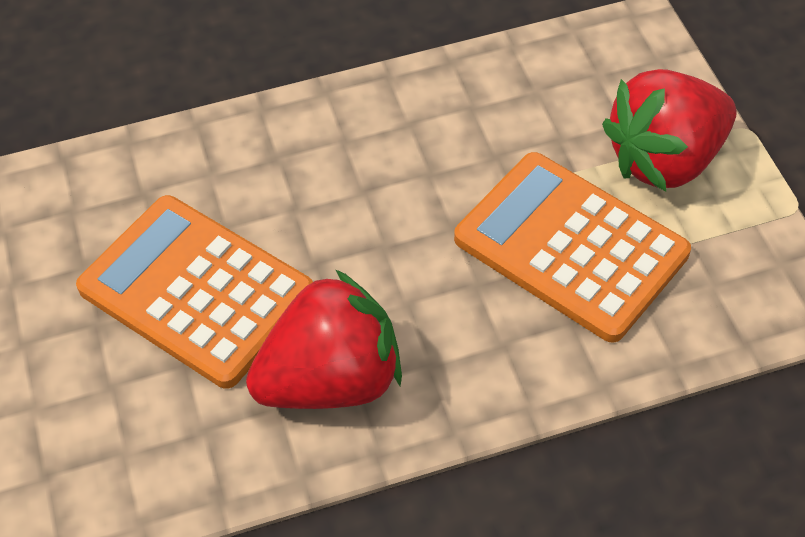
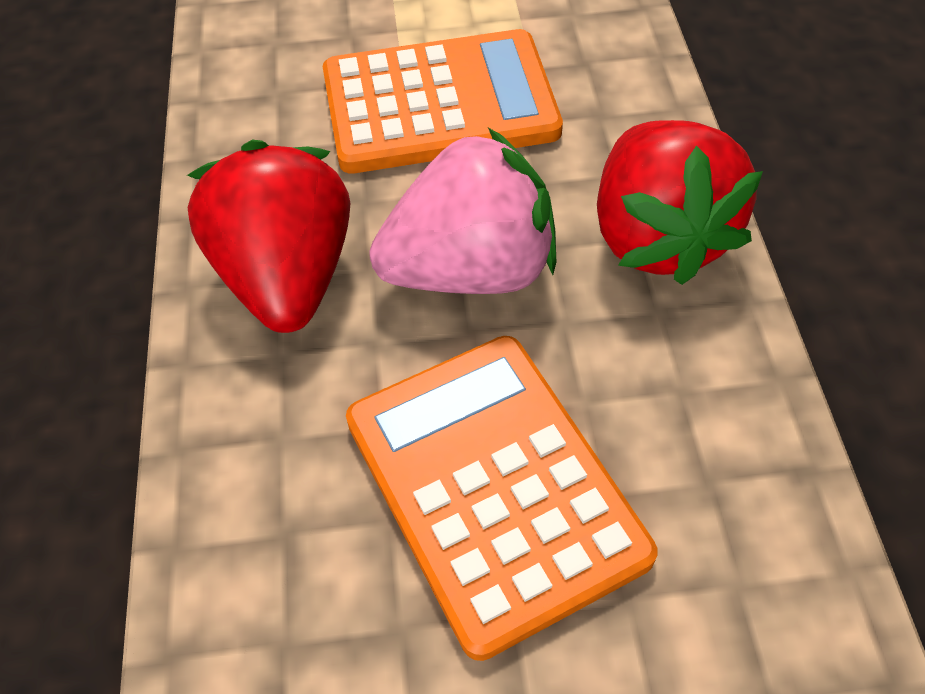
pink strawberry: none = 0 -> [369,128,556,294] = 1

